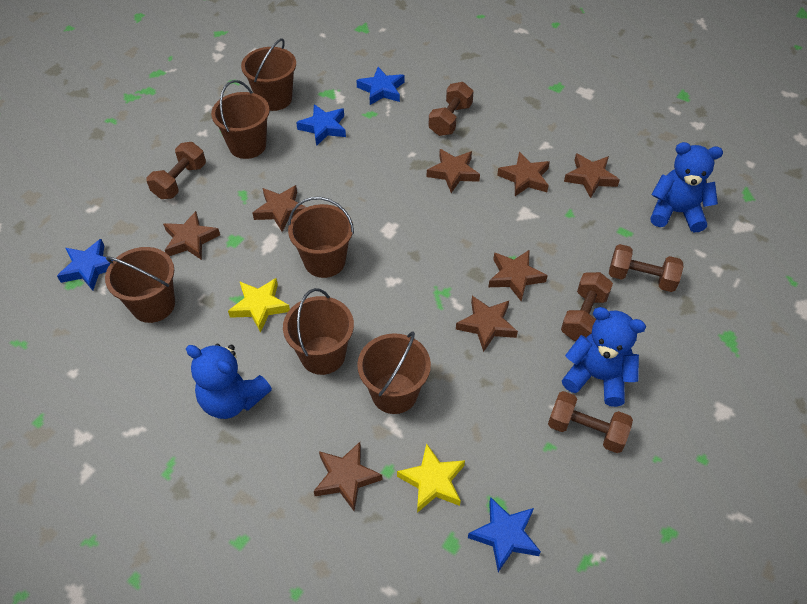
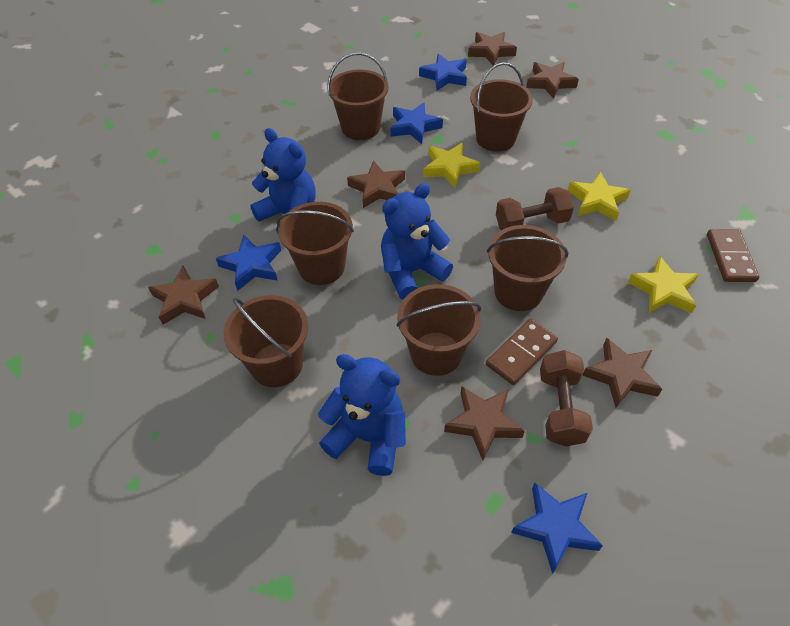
brown domino: none = 0 -> [486,319,558,385] [707,229,759,282] = 2
brown dumbbell: [146,142,206,199] [428,82,474,136] [548,391,633,453] [561,272,613,341] [609,244,683,292] = 5 -> [496,187,574,230] [540,350,593,446] = 2
brown star: [163,211,220,260] [252,185,307,232] [314,442,382,511] [427,149,480,193] [456,296,518,352] [489,250,548,302] [497,152,550,196] [564,153,620,198] = 8 -> [148,266,219,325] [347,160,405,208] [444,386,525,460] [468,32,517,66] [526,62,579,99] [582,338,662,408] = 6
yellow star: [228,278,290,333] [397,443,465,513] = 2 -> [423,143,480,188] [568,172,631,221] [628,256,699,313] = 3

